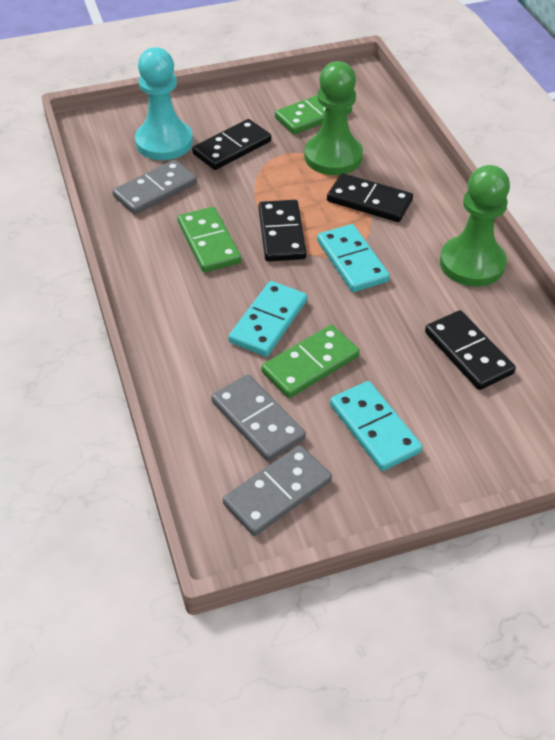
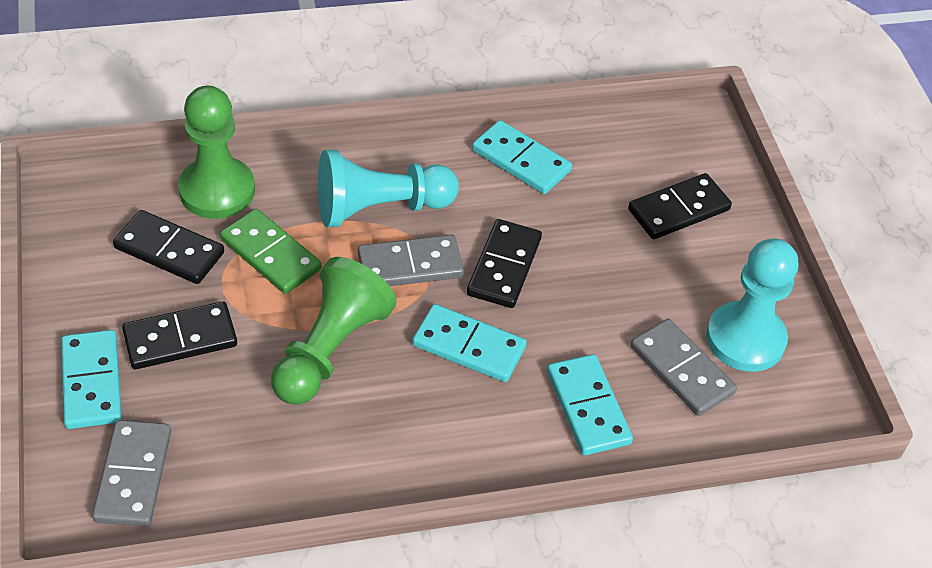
green domino: [178,207,241,272] [261,325,360,398] [275,95,352,134] = 3 -> [220,209,322,294] = 1
turquoise domino: [228,281,307,357] [317,224,390,292] [330,381,422,471] = 3 -> [61,330,122,429] [412,304,527,382] [472,120,572,194] [547,354,633,455] = 4
turquoise pawn: [135,47,193,160] = 1 -> [318,150,459,227] [706,238,798,372] = 2

